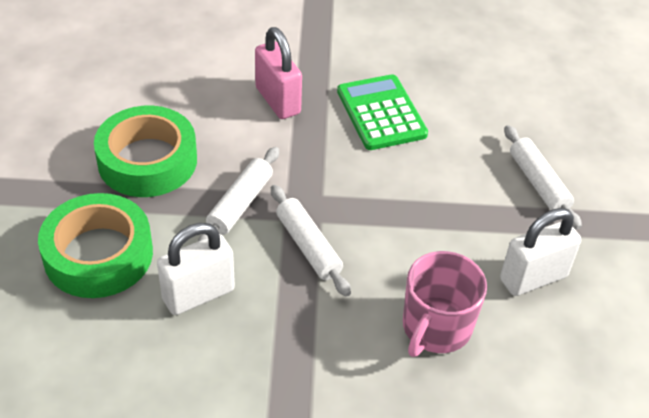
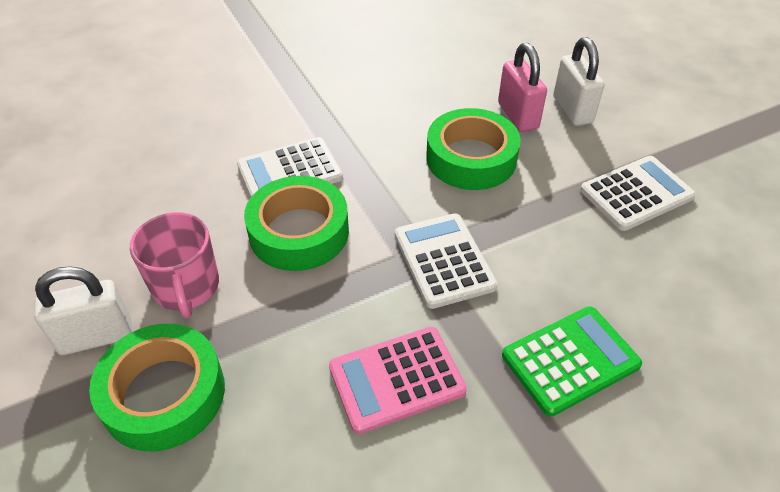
green tape: [38,193,153,298] [94,106,197,197] = 2 -> [89,324,225,451] [244,176,349,271] [426,108,521,190] = 3
pink calculator: none = 0 -> [329,327,467,434] = 1
white calculator: none = 0 -> [237,137,343,197] [395,213,498,309] [580,156,696,231] = 3
white rolling pin: [198,147,279,241] [271,185,351,297] [504,125,582,230] = 3 -> none = 0

